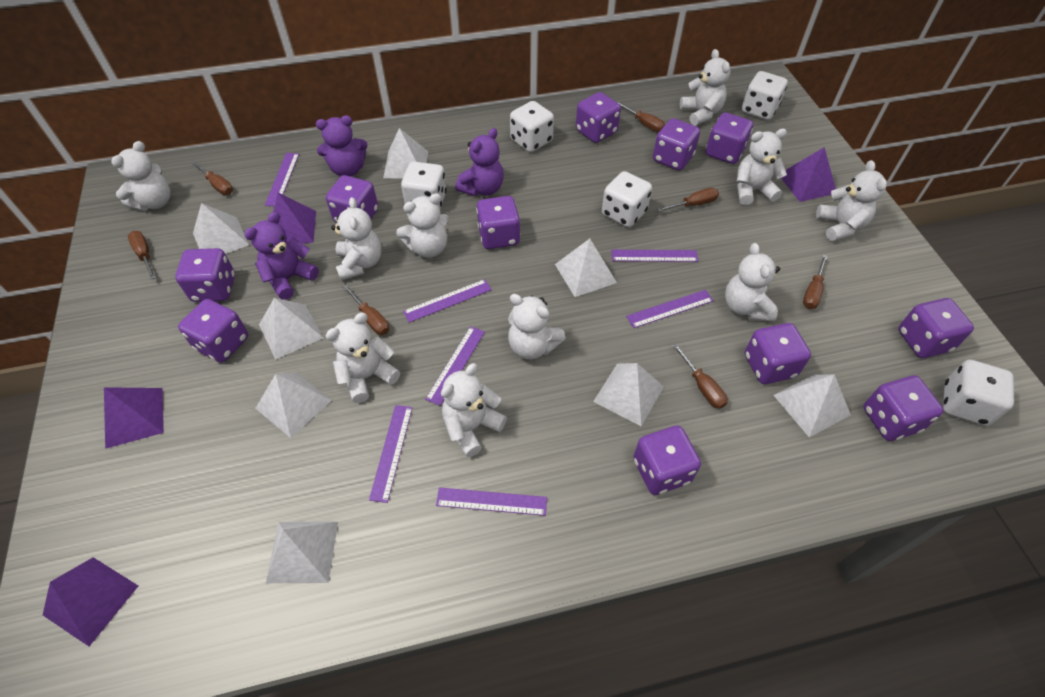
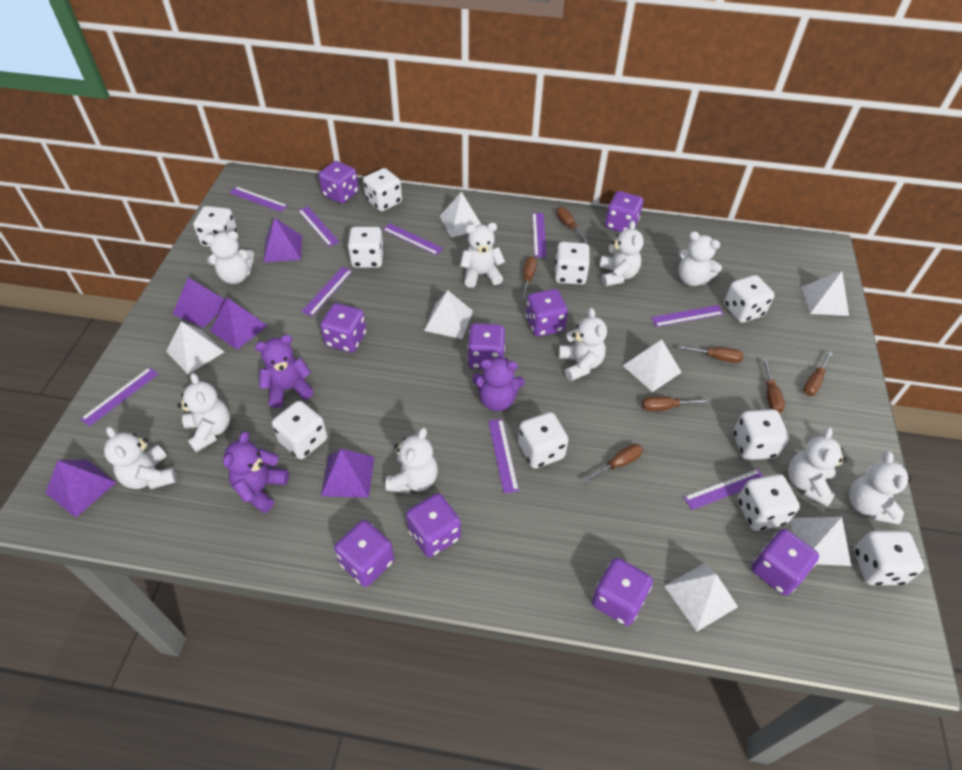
purple dice: [175,248,235,302] [178,299,248,363] [326,175,378,223] [476,196,520,249] [576,92,621,143] [633,426,701,495] [653,118,700,171] [706,113,753,164] [745,323,811,384] [863,376,943,441] [898,298,974,358] = 11 -> [319,161,359,204] [320,303,367,353] [334,520,394,587] [406,493,461,557] [467,323,505,369] [526,289,568,336] [592,558,653,626] [605,191,643,232] [751,529,819,596] = 9
purple pyramid: [43,557,138,646] [104,387,164,449] [273,192,316,243] [781,147,836,202] = 4 -> [45,459,116,517] [173,277,226,328] [210,298,268,349] [263,218,302,263] [321,449,374,498] = 5
purple ruler: [265,153,299,206] [369,405,413,503] [403,279,492,323] [425,326,485,406] [436,487,547,516] [611,250,698,262] [626,290,714,328] = 7 -> [81,367,158,426] [229,187,288,212] [298,207,339,246] [301,267,352,316] [383,223,443,255] [488,419,519,493] [532,213,547,257] [651,305,724,327] [684,469,764,510] = 9
white dice: [401,162,447,209] [510,101,554,152] [602,171,652,227] [742,71,788,120] [943,360,1014,426] = 5 -> [193,206,237,247] [272,401,327,459] [348,227,384,268] [363,168,402,211] [518,412,568,469] [554,242,590,285] [724,275,774,323] [733,409,789,460] [737,474,800,531] [854,531,924,585] = 10
white pyramid: [193,203,249,254] [255,373,332,438] [259,298,323,360] [266,522,338,583] [383,128,428,178] [555,239,617,297] [593,363,664,426] [774,374,851,437] = 8 -> [166,321,224,374] [424,291,473,339] [440,192,481,238] [623,340,682,392] [664,563,738,631] [790,517,851,566] [802,271,849,316] = 7

